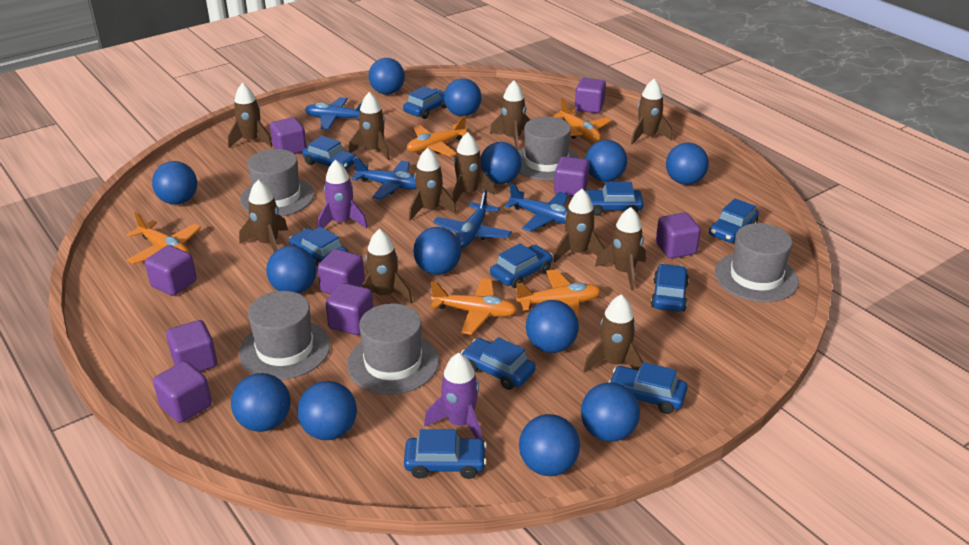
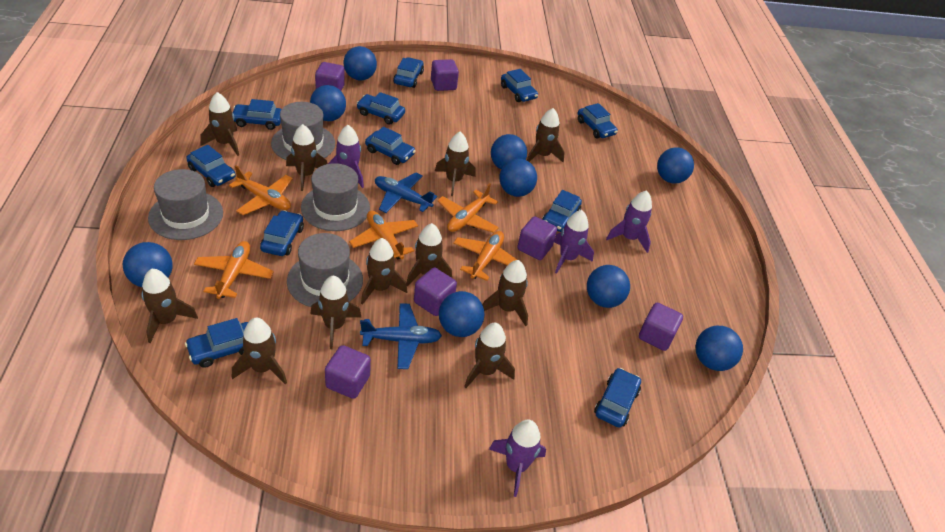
blue ball: [152,161,197,205] [231,373,290,432] [266,246,317,294] [297,381,357,440] [369,58,405,95] [413,227,461,275] [444,78,481,116] [481,142,522,184] [519,414,580,476] [526,300,579,353] [581,382,640,442] [586,140,627,182] [666,143,709,185] = 13 -> [123,242,172,287] [310,85,346,121] [344,46,377,80] [439,291,484,337] [491,134,527,169] [500,159,537,197] [587,265,630,308] [657,147,694,184] [696,326,743,371] = 9
blue car: [289,227,348,267] [302,136,357,169] [403,86,446,119] [404,429,487,479] [461,337,536,390] [490,243,553,288] [585,182,644,216] [608,362,688,414] [651,264,689,312] [709,198,759,244] = 10 -> [185,318,248,368] [186,145,236,187] [233,99,282,130] [260,210,304,256] [356,92,405,125] [365,127,416,165] [393,57,424,88] [501,69,538,102] [542,190,582,232] [578,103,618,139] [594,368,641,428] = 11
blue plane: [305,97,362,129] [352,157,416,200] [433,189,512,248] [505,183,568,232] = 4 -> [360,303,442,369] [375,173,437,213] = 2
grey hat: [239,291,330,380] [240,149,315,216] [347,304,439,394] [518,117,579,180] [715,223,799,302] = 5 -> [148,169,223,240] [271,102,335,160] [287,233,363,307] [301,163,370,231] = 4
purple cube: [145,245,197,296] [153,361,212,423] [166,320,217,372] [270,117,307,154] [317,249,365,295] [326,283,373,335] [554,157,589,197] [575,78,606,113] [656,213,701,259] = 9 -> [315,62,345,91] [325,345,371,399] [414,268,457,316] [431,59,459,91] [517,216,557,260] [639,302,683,351] = 6
purple rocket: [317,160,368,229] [424,353,482,439] = 2 -> [328,125,364,188] [489,420,546,497] [554,210,594,273] [606,190,652,253] = 4

